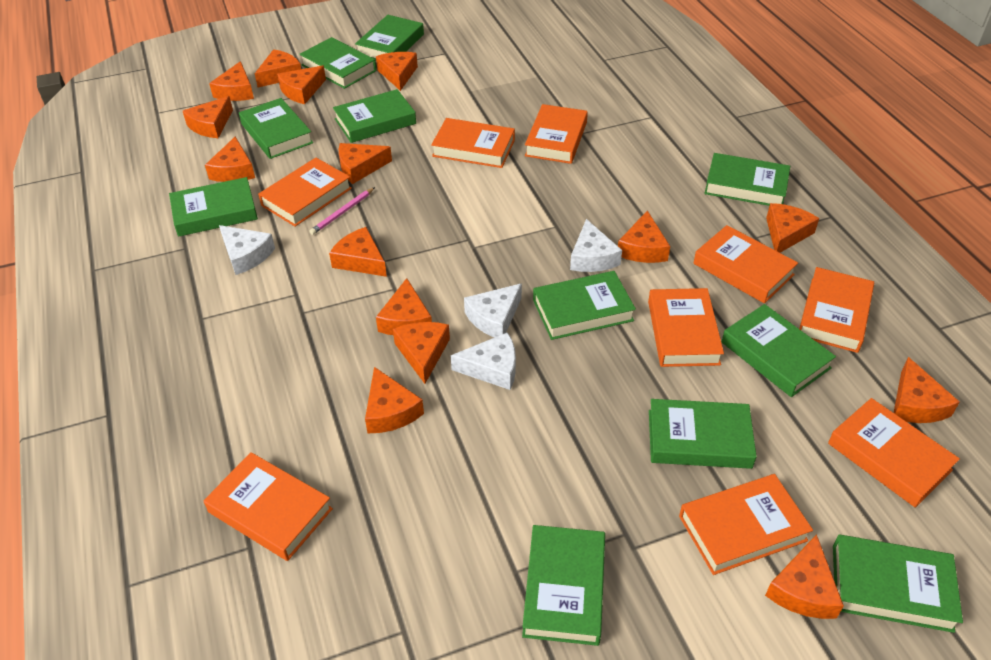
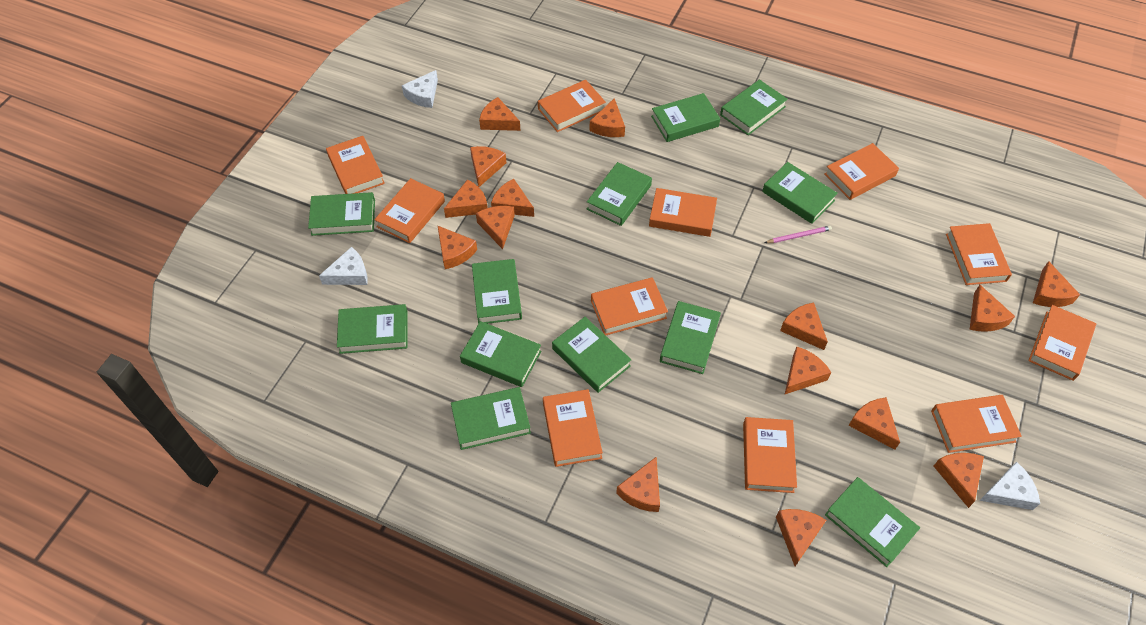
green book: [169,177,258,237] [239,98,313,159] [299,37,376,89] [333,89,416,143] [355,15,424,60] [522,525,605,646] [533,271,636,340] [649,399,757,469] [704,153,790,206] [722,304,836,397] [833,535,963,633] = 11 -> [308,192,375,236] [337,304,408,354] [451,387,531,450] [460,321,541,387] [472,259,522,324] [552,317,631,393] [587,162,652,226] [651,93,720,142] [660,301,721,374] [720,79,788,135] [762,162,838,224] [825,477,920,567] = 12
orange book: [204,452,333,561] [258,158,352,227] [431,118,515,168] [525,104,588,164] [648,288,724,367] [679,474,813,575] [693,225,798,303] [799,267,874,353] [828,398,960,508] = 9 -> [326,136,385,194] [374,178,445,243] [538,80,606,132] [543,389,603,467] [591,277,668,335] [649,188,717,237] [743,417,797,493] [825,143,899,200] [931,395,1022,453] [946,223,1012,285] [1028,305,1096,381] = 11
white cheese: [219,225,275,275] [451,332,516,390] [464,283,522,338] [570,219,622,272] = 4 -> [319,247,368,285] [402,70,438,108] [979,462,1040,510] = 3

